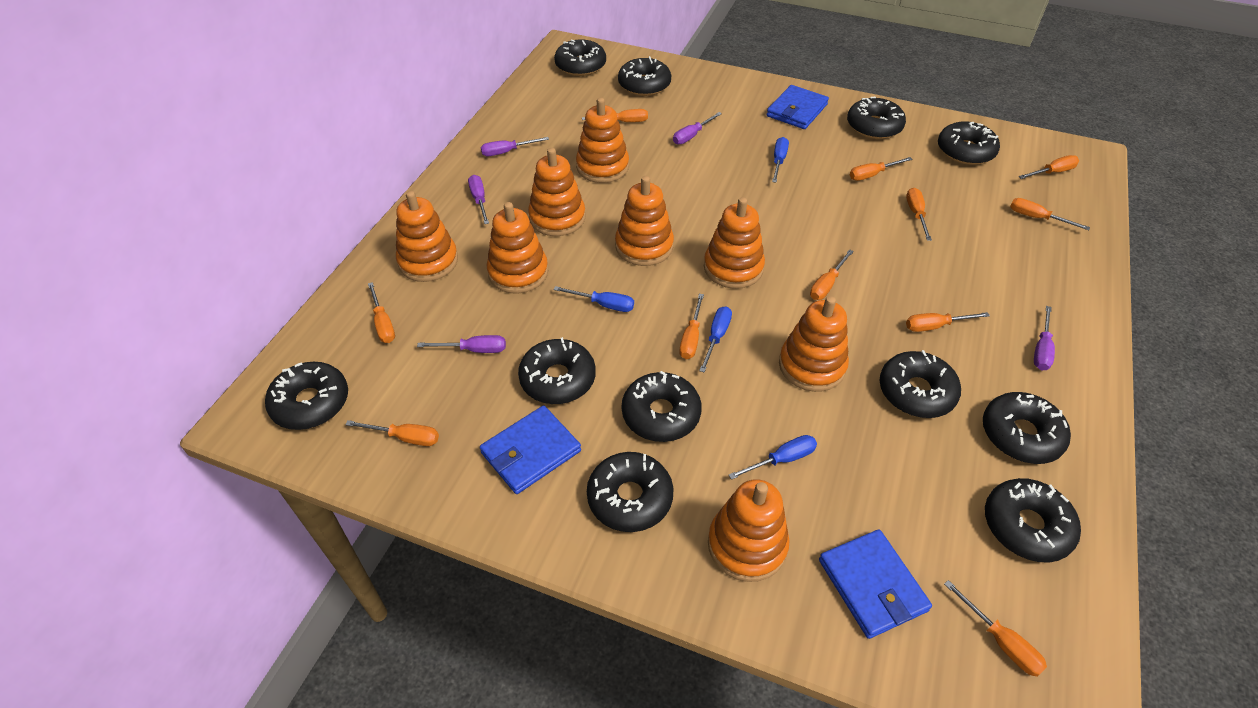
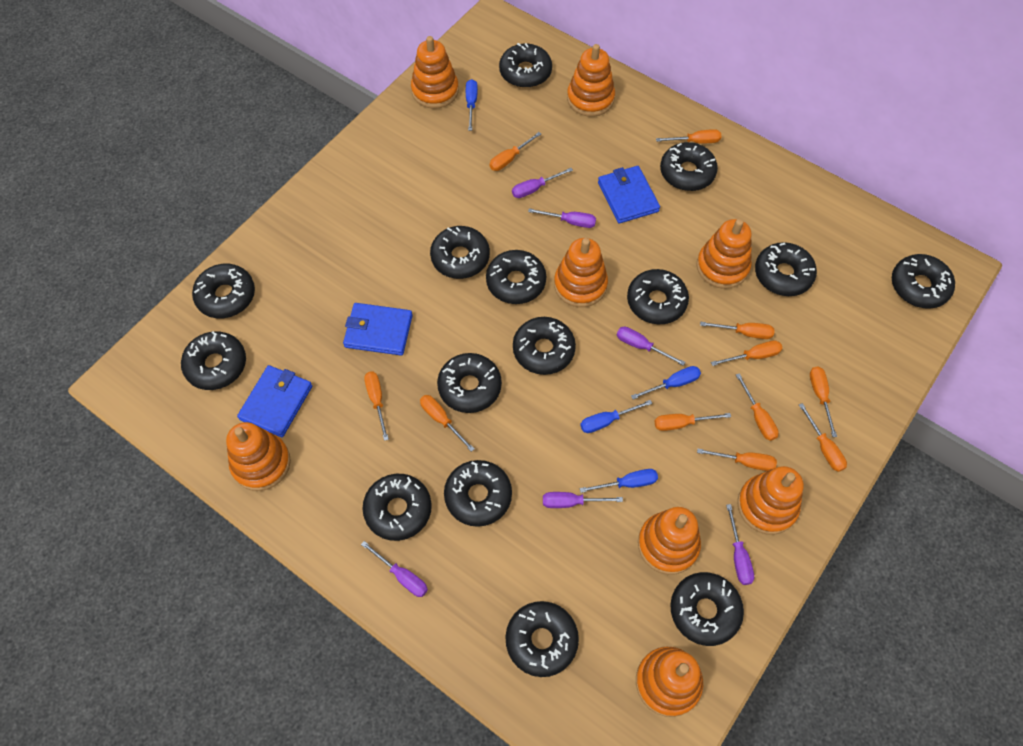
black donut: [265,362,348,430] [518,337,596,404] [554,39,606,76] [587,452,673,532] [618,56,671,96] [622,371,702,442] [847,96,906,139] [879,350,961,418] [938,121,1000,165] [983,392,1071,464] [985,478,1081,563] = 11 -> [181,331,246,390] [192,264,255,318] [362,474,432,541] [430,226,490,279] [437,353,502,413] [444,460,512,527] [486,250,546,304] [499,43,552,88] [505,601,579,677] [513,317,576,375] [627,269,689,324] [660,142,718,191] [670,572,744,646] [755,242,817,296] [892,254,955,309] = 15
purple screwdriver: [417,335,506,353] [468,175,489,224] [481,137,549,156] [673,112,722,144] [1034,306,1055,370] = 5 -> [361,541,428,597] [512,168,573,198] [528,208,596,228] [543,492,623,508] [617,327,685,366] [726,504,754,585] = 6

